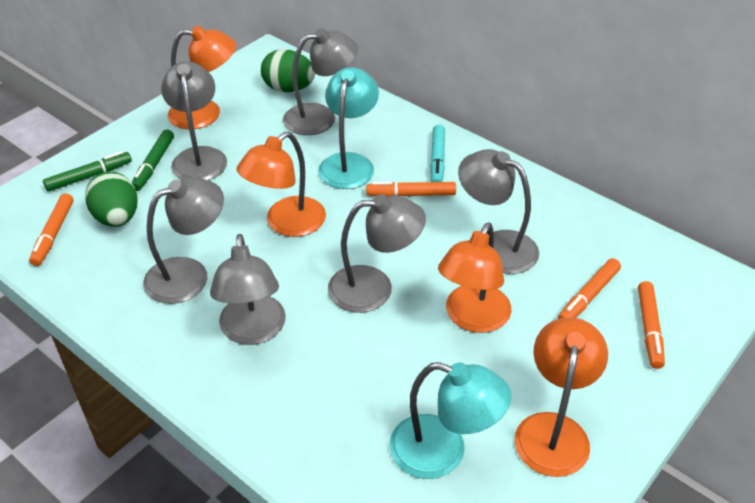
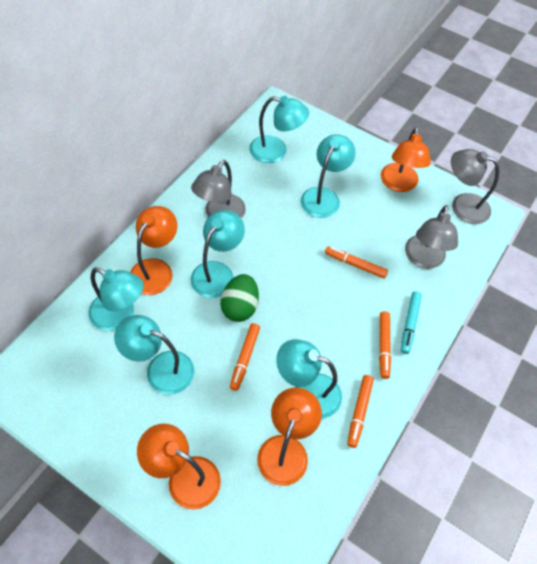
green egg: [85,172,138,227] [261,49,315,92] = 2 -> [220,274,259,322] = 1
green marker: [43,151,132,192] [132,129,174,191] = 2 -> none = 0
grey lamp: [143,177,224,304] [161,61,227,181] [210,234,286,345] [283,28,358,135] [328,194,426,313] [458,149,539,274] = 6 -> [191,160,246,219] [405,205,458,269] [451,149,499,224] = 3
turquoise lamp: [318,67,379,189] [389,362,511,479] = 2 -> [89,268,144,331] [114,315,194,395] [190,210,245,298] [249,96,309,163] [276,339,342,419] [301,134,356,218] = 6

